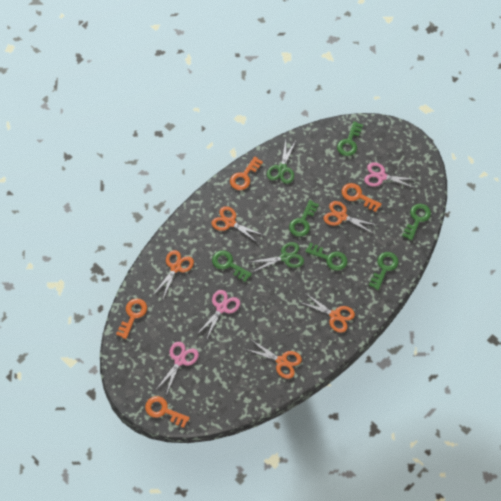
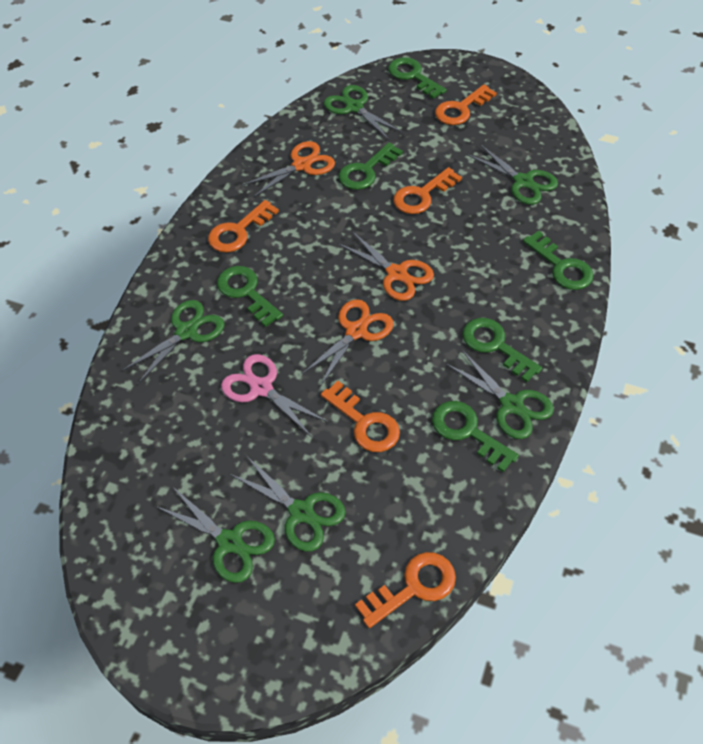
green scissors: [251,242,304,272] [267,140,296,184] = 2 -> [122,300,225,384] [155,486,275,583] [230,456,346,552] [324,85,403,140] [446,350,554,439] [467,144,558,205] = 6
orange key: [116,298,147,339] [145,396,190,428] [230,156,263,190] [342,183,382,212] = 4 -> [208,200,279,252] [321,381,400,452] [355,552,456,628] [393,167,462,214] [435,84,497,125] = 5
orange scissors: [153,250,194,299] [211,206,263,244] [245,340,302,379] [300,293,355,333] [324,201,376,234] = 5 -> [242,141,335,198] [301,299,394,387] [337,231,434,301] = 3
pink scissors: [157,342,199,395] [196,290,240,339] [364,162,417,188] = 3 -> [221,354,328,437] = 1

